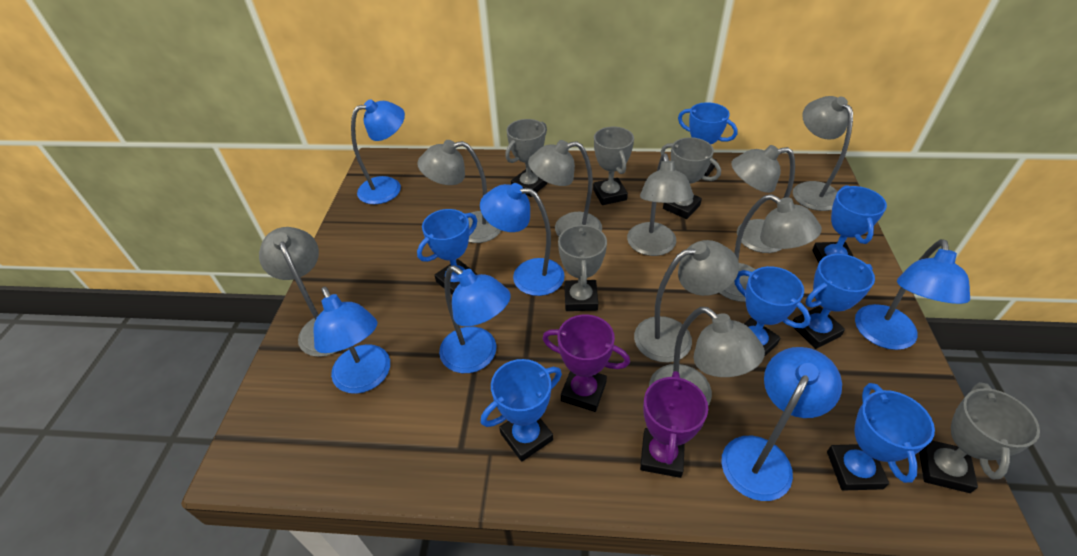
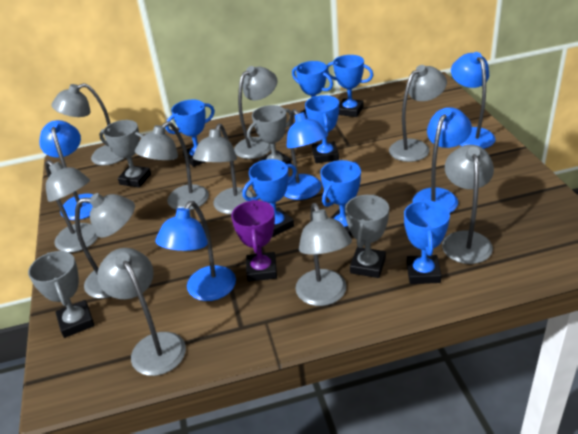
blue lamp: [314,286,390,394] [351,99,405,204] [439,265,511,373] [480,183,565,296] [722,347,842,501] [855,239,970,350] = 6 -> [39,120,93,220] [155,201,236,301] [284,109,328,200] [413,107,472,213] [451,52,496,149] = 5
grey lamp: [259,227,338,357] [417,140,501,243] [528,140,602,236] [627,153,694,256] [634,240,739,363] [649,307,765,406] [719,194,822,302] [731,145,795,253] [793,96,853,211] = 9 -> [45,160,98,252] [51,83,124,166] [75,193,135,299] [97,248,186,376] [135,121,209,210] [193,124,255,214] [234,66,278,159] [295,203,352,306] [389,65,447,162] [442,145,494,264] = 10
grey trophy: [505,119,547,197] [558,223,607,311] [593,127,634,205] [661,137,721,219] [919,382,1040,493] = 5 -> [28,251,95,338] [99,120,151,188] [247,105,292,164] [345,194,389,278] = 4
purple trophy: [543,315,630,412] [640,371,708,478] = 2 -> [231,200,277,282] = 1

